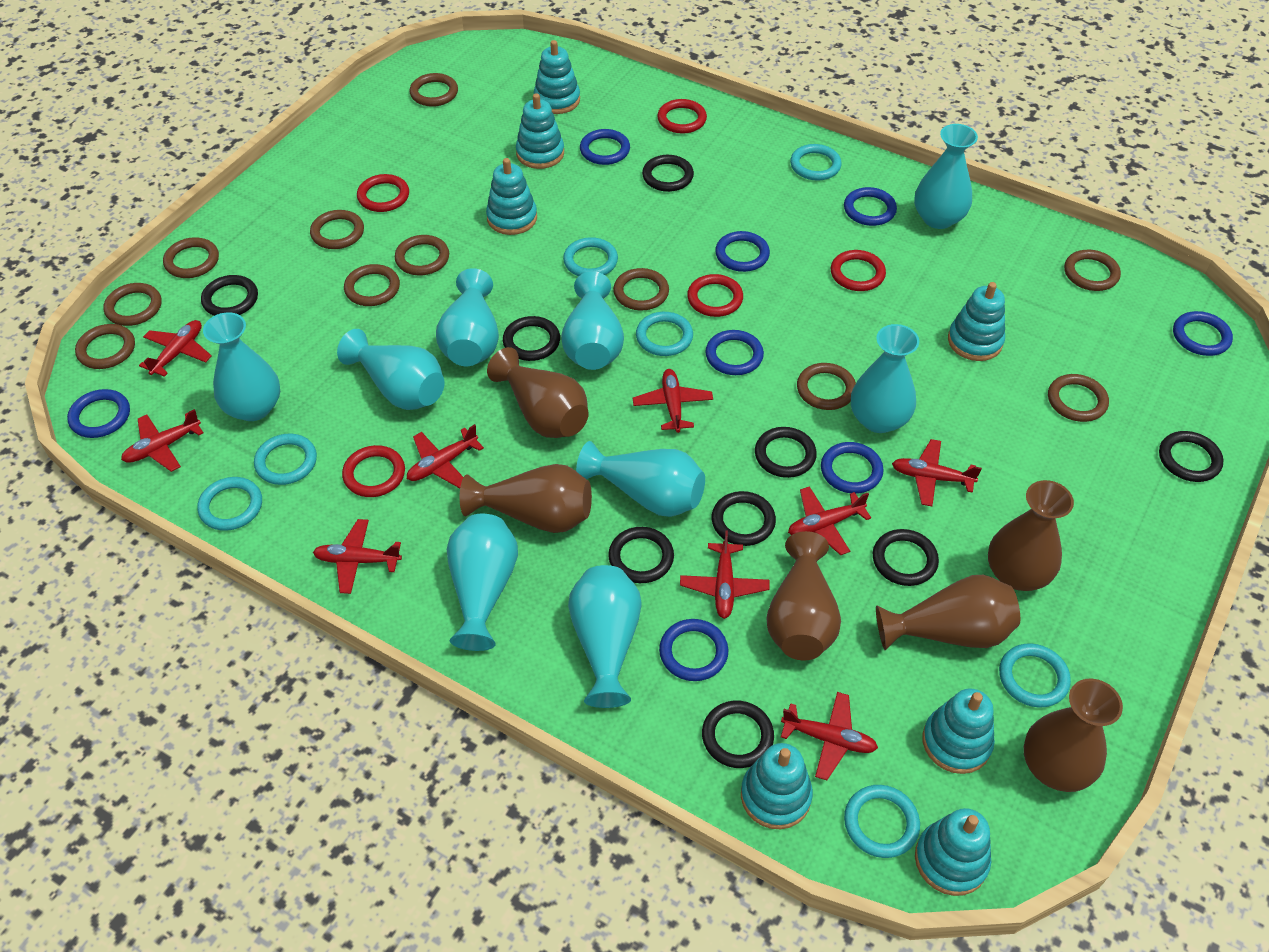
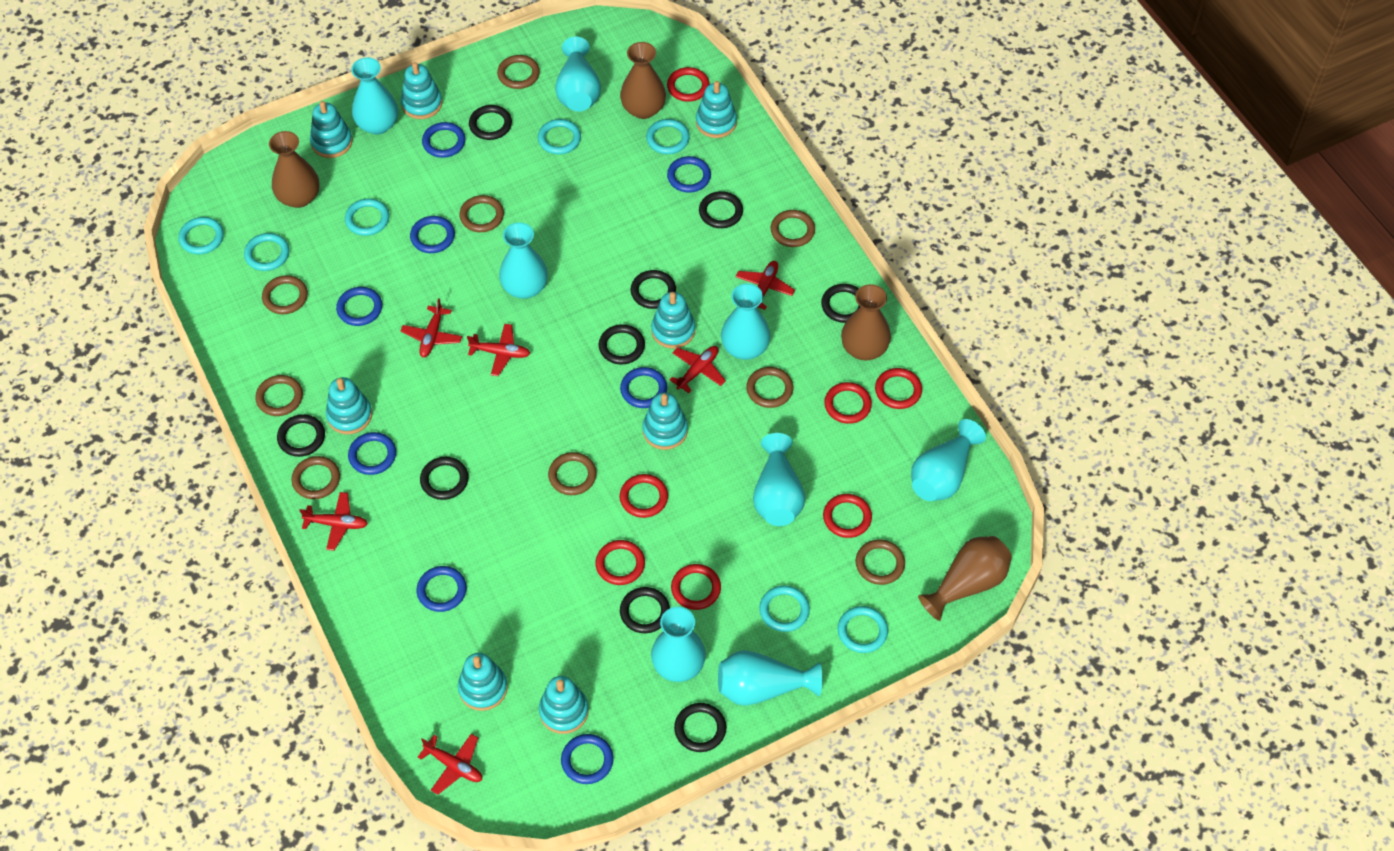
brown ring: [75,324,135,369] [103,283,161,326] [163,237,219,278] [310,210,364,249] [344,264,400,306] [395,235,449,275] [410,73,458,107] [613,268,669,310] [797,363,856,410] [1048,374,1109,422] [1064,250,1121,291] = 11 -> [255,375,303,416] [262,275,308,314] [291,456,340,499] [459,195,504,232] [497,55,540,89] [548,452,597,495] [746,367,793,408] [771,210,815,247] [856,539,905,585] = 9
brown vase: [460,464,592,533] [487,347,589,438] [766,531,841,660] [876,575,1020,650] [988,480,1074,591] [1024,678,1123,792] = 6 -> [269,131,320,208] [620,42,666,119] [841,284,891,360] [918,536,1012,621] = 4
red plane: [121,409,204,472] [139,320,212,377] [313,519,402,594] [407,424,484,488] [633,369,713,433] [680,531,770,619] [781,692,878,780] [788,486,871,555] [892,439,982,506] = 9 -> [299,492,368,551] [401,298,462,357] [418,734,482,795] [467,324,530,376] [669,346,726,393] [736,261,795,310] = 6
red ring: [342,445,405,497] [357,174,409,212] [657,99,707,134] [687,274,743,317] [831,250,886,291] = 5 -> [595,540,645,585] [620,474,668,518] [667,67,710,102] [671,564,721,610] [823,494,872,538] [824,382,872,424] [875,368,922,409] = 7
turquoise stacking toy: [486,158,537,235] [516,93,564,169] [534,40,580,114] [741,743,813,829] [915,808,991,896] [922,688,995,774] [948,282,1005,361] = 7 -> [310,101,353,158] [326,377,372,434] [401,62,442,119] [458,653,508,711] [539,676,589,734] [642,393,688,450] [651,292,695,348] [696,81,737,138] = 8
turquoise vase: [203,312,280,421] [337,329,445,410] [436,268,499,366] [447,514,518,651] [561,271,624,370] [568,565,642,708] [576,441,705,517] [851,324,919,433] [914,124,978,229] = 9 -> [351,58,398,134] [499,222,548,299] [555,37,601,112] [651,607,706,682] [718,650,822,706] [721,284,771,360] [753,433,805,526] [911,419,986,501] = 8

